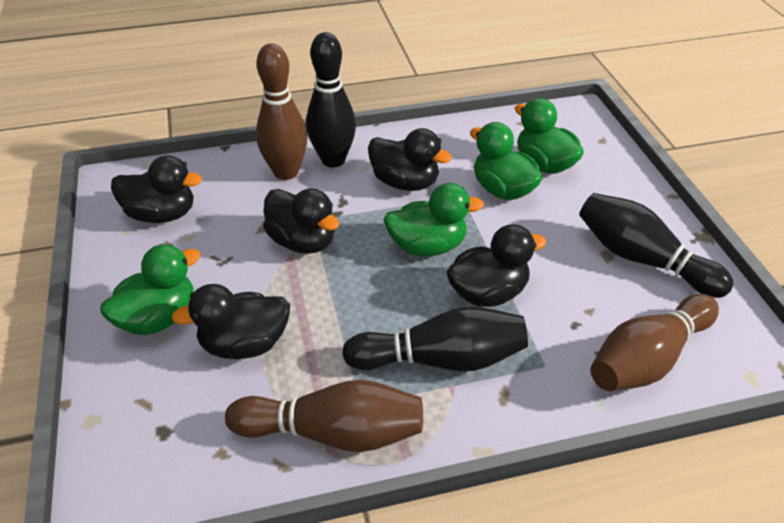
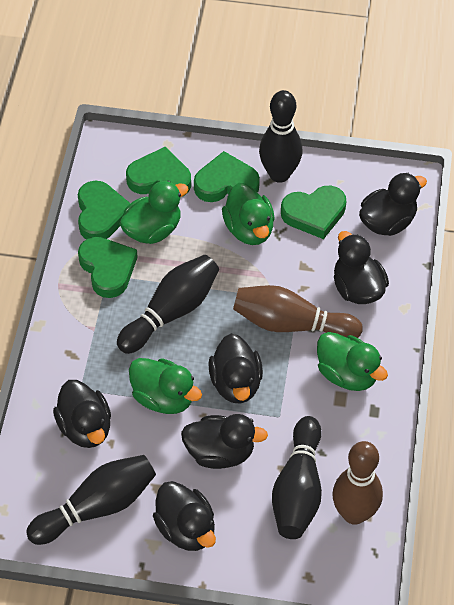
black bowling pin: [306,32,356,167] [342,306,528,371] [579,193,734,298] = 3 -> [26,455,156,545] [117,255,219,354] [259,90,303,183] [272,416,322,539] = 4
black duck: [111,155,202,223] [171,284,290,359] [263,188,339,254] [368,128,452,191] [446,224,546,307] = 5 -> [53,380,111,448] [153,481,216,551] [181,414,268,469] [208,334,263,404] [334,231,389,304] [359,173,427,236] = 6
brown bowling pin: [225,380,423,452] [256,44,307,180] [590,294,719,391] = 3 -> [233,285,363,338] [332,441,383,525] = 2
green heart: none = 0 -> [78,181,131,239] [78,237,138,298] [126,147,191,196] [194,151,260,202] [281,186,346,239] = 5

